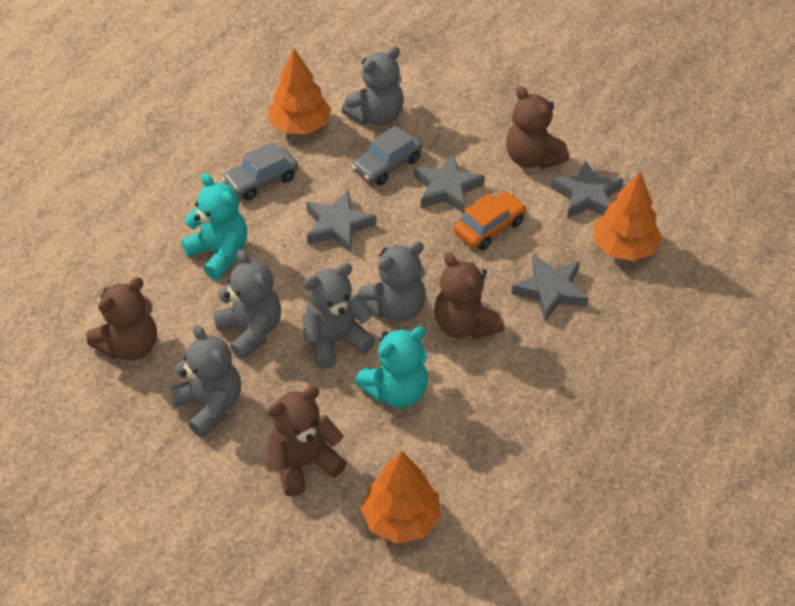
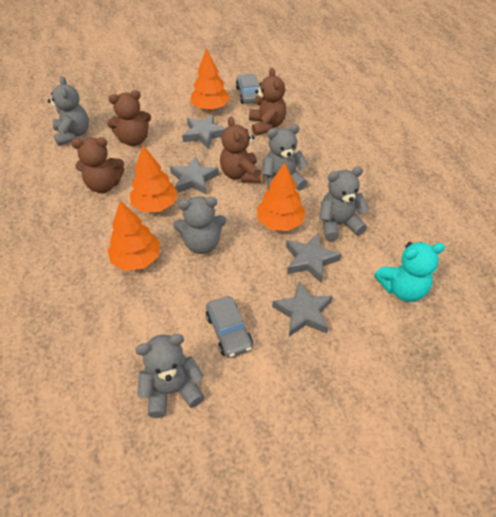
orange car: [454,191,527,250] = 1 -> none = 0
orange tree: [268,48,331,134] [361,451,441,544] [594,172,662,261] = 3 -> [107,200,160,271] [130,145,178,212] [190,48,230,110] [257,162,306,231] = 4
turquoise teddy bear: [181,173,247,280] [355,327,428,408] = 2 -> [374,242,445,302] = 1

